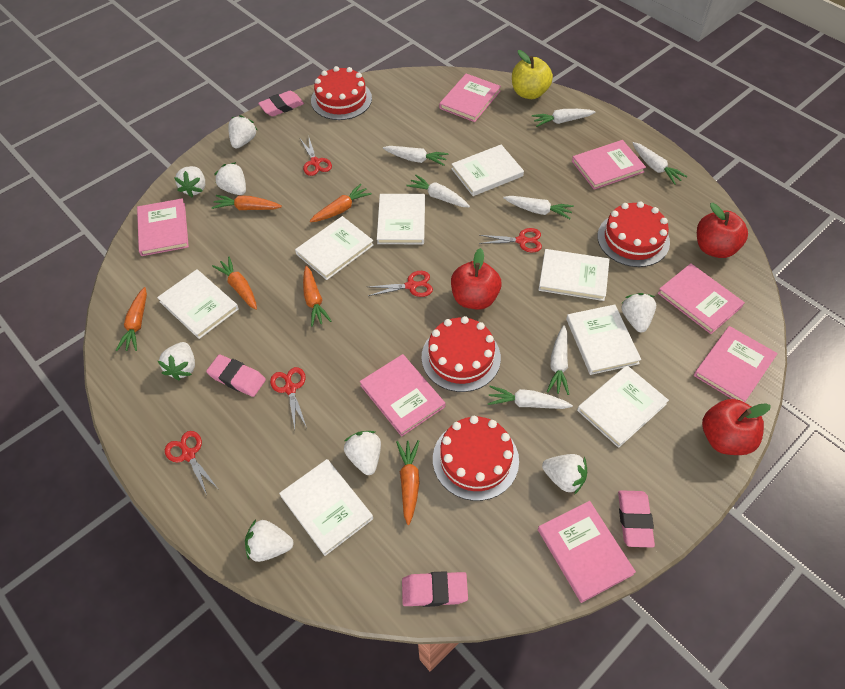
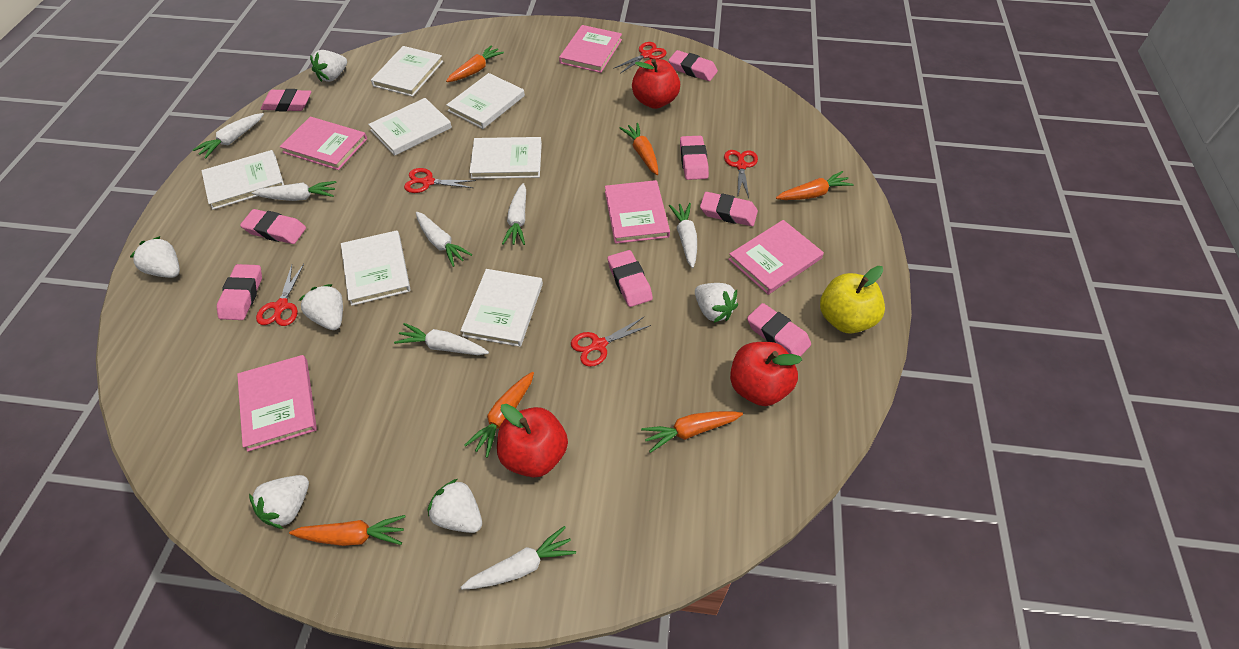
pink book: [137,198,189,256] [360,354,445,437] [439,73,501,122] [538,501,636,603] [572,140,646,190] [658,263,745,334] [694,326,778,402] = 7 -> [237,355,317,452] [280,117,367,170] [559,25,622,73] [605,180,670,244] [728,220,824,295] = 5
pink eraser: [206,354,266,397] [258,91,304,116] [402,571,468,607] [618,490,655,548] = 4 -> [217,264,262,320] [240,209,306,244] [261,89,312,112] [608,250,653,307] [669,50,718,81] [680,136,709,180] [700,192,758,226] [747,303,811,357] = 8
red cake: [311,66,372,120] [422,316,501,392] [433,416,519,501] [597,201,670,267] = 4 -> none = 0
white book: [157,269,239,339] [279,459,373,556] [295,216,374,280] [377,194,425,244] [451,145,524,196] [539,249,609,301] [566,305,641,375] [577,365,669,448] = 8 -> [201,150,284,210] [341,230,411,306] [368,98,452,156] [371,46,443,97] [446,73,525,129] [461,269,543,347] [469,137,542,179] = 7
white strawberry: [158,342,195,380] [174,166,205,197] [214,162,246,195] [228,115,257,149] [245,520,294,562] [344,431,381,475] [542,454,587,495] [621,293,656,332] = 8 -> [130,236,180,278] [249,475,309,529] [299,284,343,330] [310,50,347,82] [428,479,482,533] [695,283,738,323] = 6

